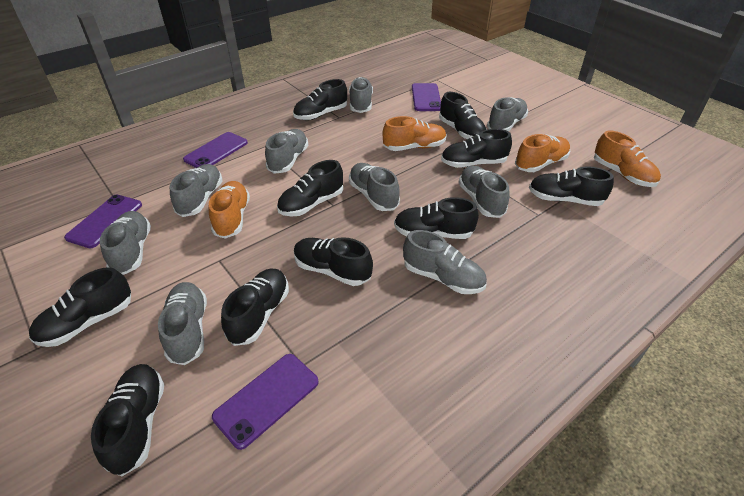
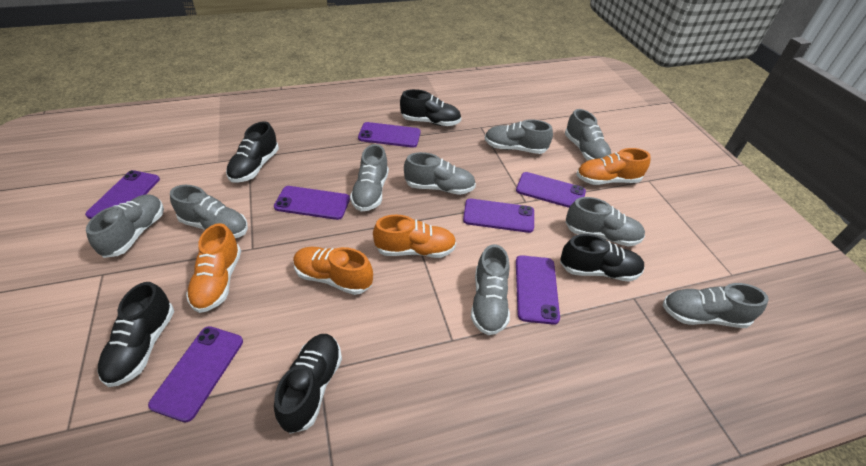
black shoe: [29,267,131,347] [91,364,165,476] [221,269,289,346] [277,160,343,216] [293,79,347,120] [294,237,373,286] [394,197,479,239] [439,92,486,139] [441,129,512,168] [529,166,614,206] = 10 -> [97,282,174,387] [226,121,279,183] [274,334,342,434] [400,89,461,126] [560,234,645,282] = 5
purple phone: [64,194,142,248] [183,132,248,168] [212,354,319,450] [412,83,441,111] = 4 -> [85,170,160,219] [148,326,243,422] [274,186,350,220] [358,122,421,148] [463,199,534,233] [516,172,586,208] [516,255,560,325] = 7

